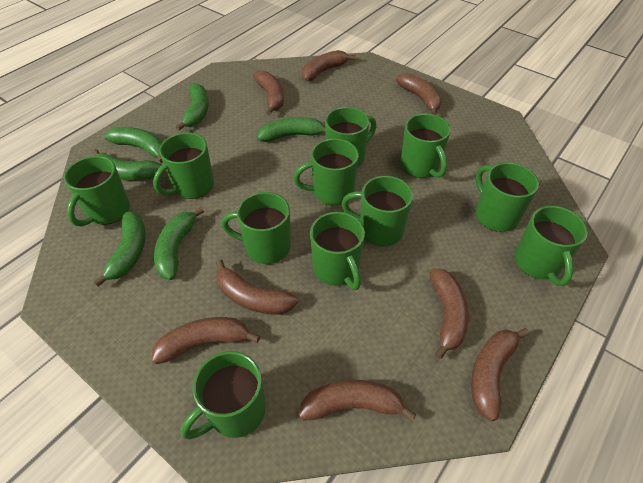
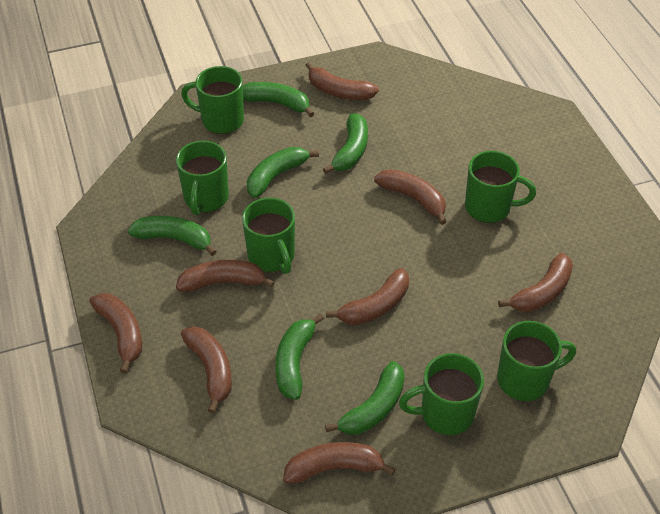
green mug: [64,156,130,227] [153,132,214,199] [181,351,266,440] [221,192,291,264] [293,138,359,206] [310,212,365,290] [325,107,377,168] [342,176,413,246] [400,113,451,178] [476,162,539,232] [515,206,588,286] = 11 -> [176,141,229,215] [181,66,244,134] [242,197,295,274] [399,353,484,435] [465,151,536,223] [497,321,576,401] = 6

